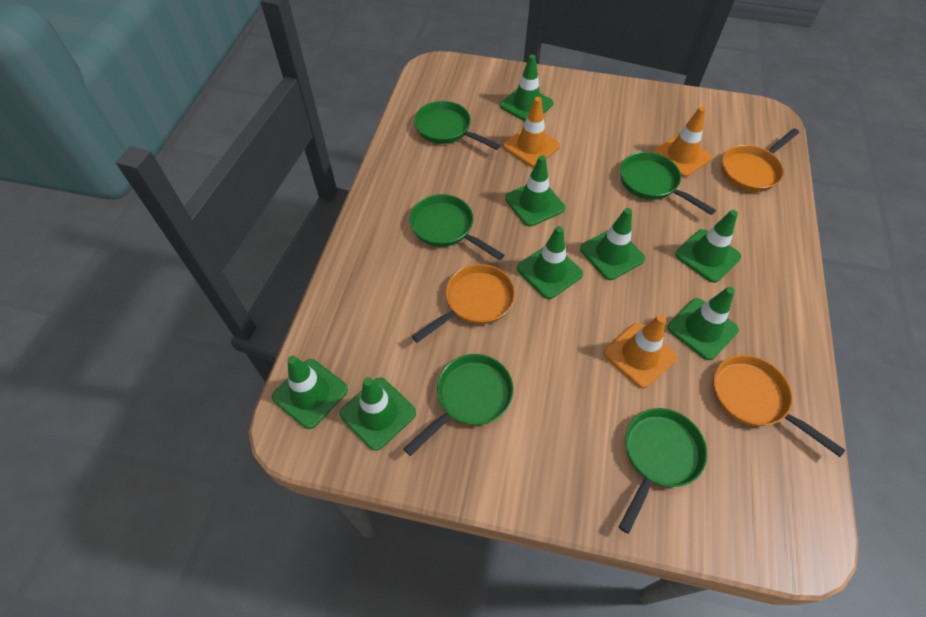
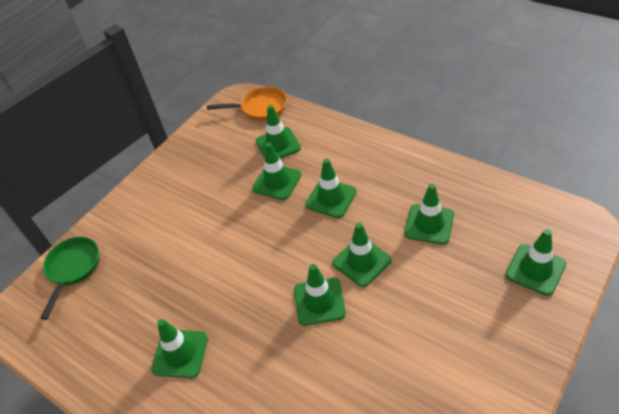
green pan: [403,354,514,456] [409,194,504,260] [414,101,500,150] [619,408,707,534] [620,152,716,215] = 5 -> [40,237,100,320] = 1
orange pan: [412,264,515,343] [713,355,845,457] [722,128,799,192] = 3 -> [207,86,287,121] = 1
orange traffic cone: [503,97,560,167] [604,315,677,388] [653,107,712,177] = 3 -> none = 0

